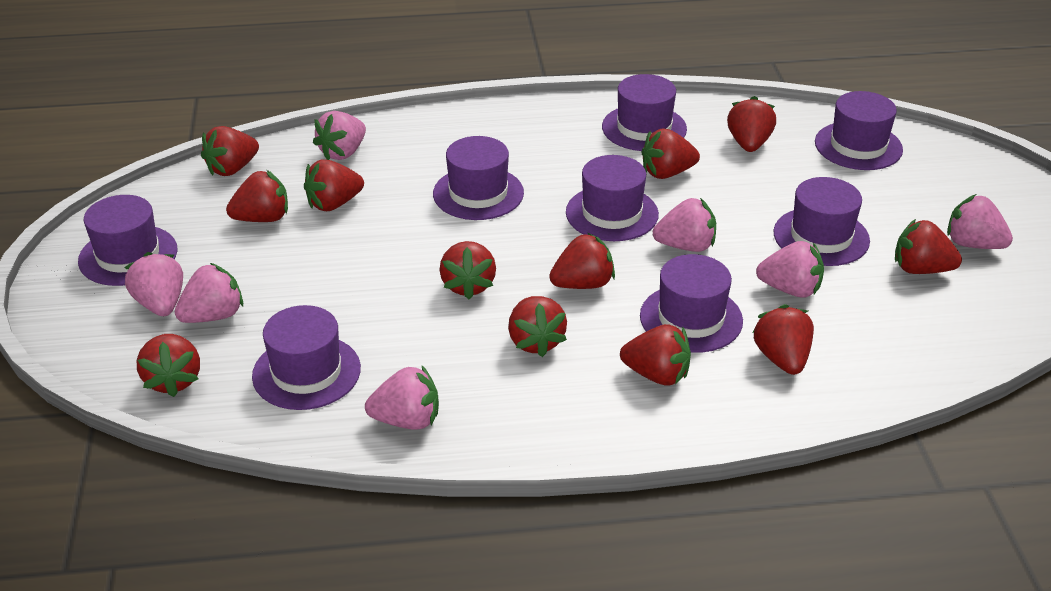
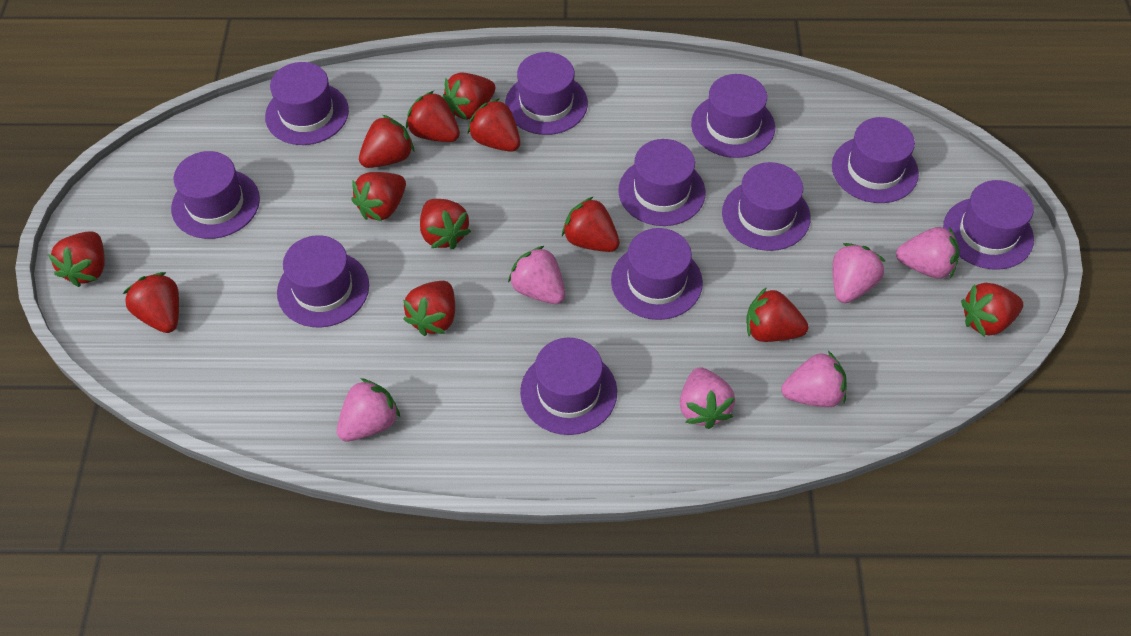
pink strawberry: [124,252,183,316] [175,263,243,323] [313,111,366,160] [365,366,439,430] [653,198,716,252] [756,241,824,298] [947,194,1013,249] = 7 -> [337,378,400,441] [508,246,565,304] [680,367,735,429] [781,351,847,407] [833,243,886,303] [896,227,960,279] = 6
purple hat: [78,195,177,286] [252,305,361,410] [433,136,524,220] [566,155,659,241] [602,74,687,151] [640,254,743,353] [774,177,870,266] [815,91,903,170] = 8 -> [171,151,260,239] [265,62,349,145] [277,235,369,327] [505,52,588,135] [520,338,617,435] [611,228,703,320] [618,139,705,226] [691,74,775,158] [722,162,811,251] [832,117,919,203] [943,180,1034,270] = 11

